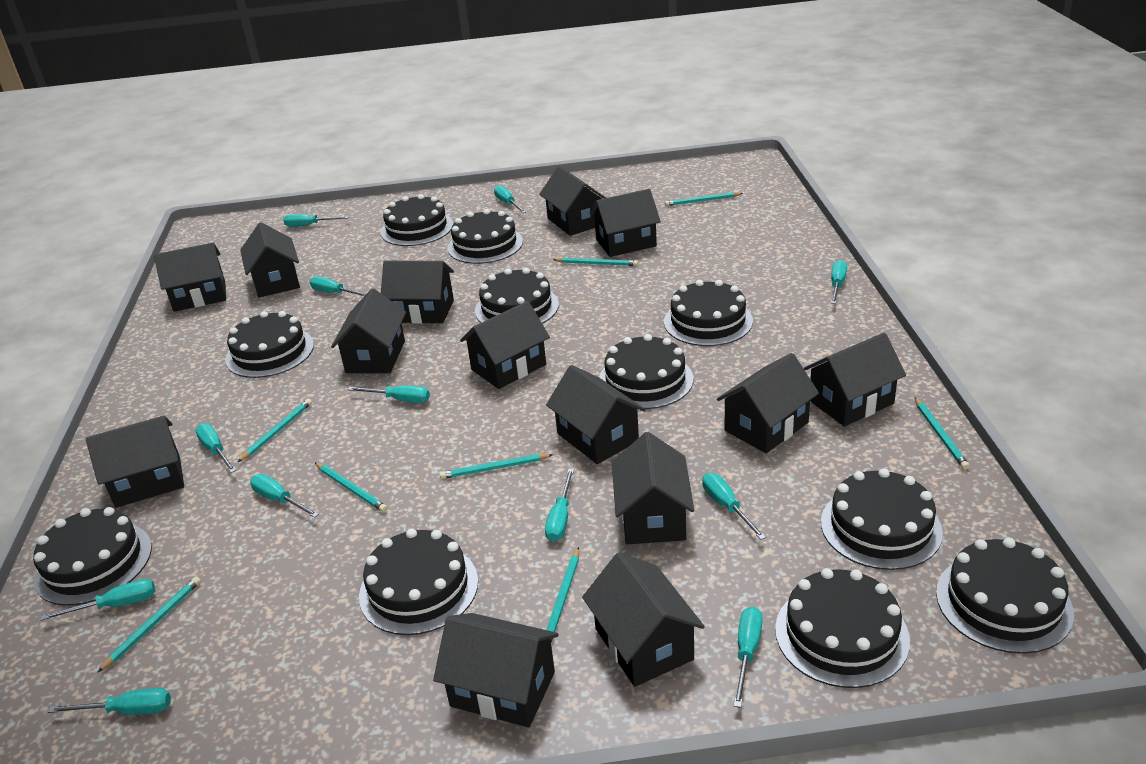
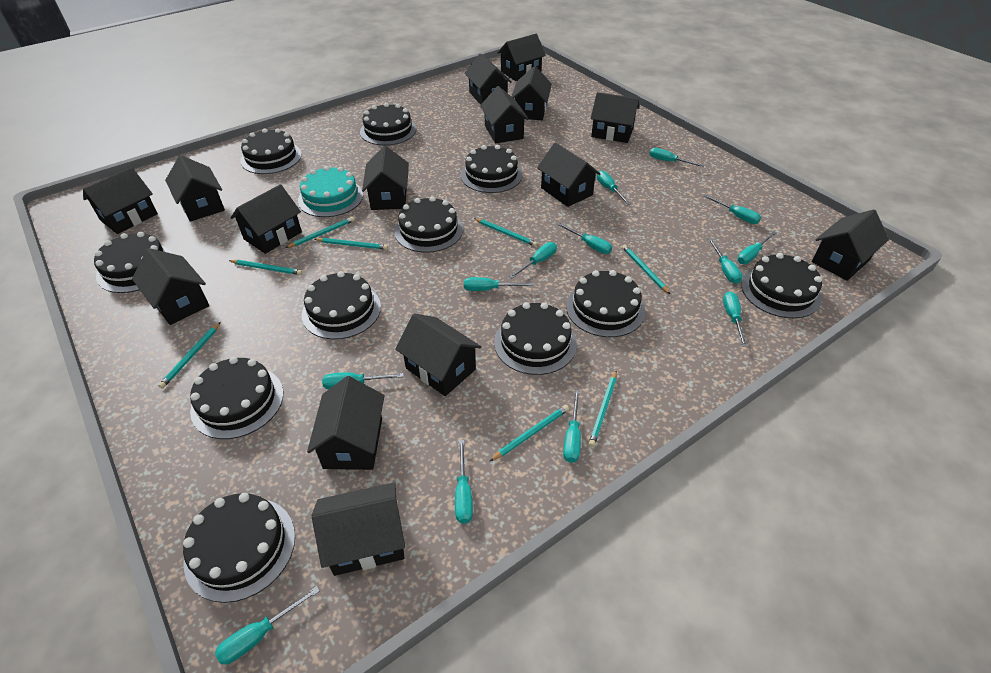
black house: [86,416,184,508] [154,242,226,312] [240,222,300,298] [331,288,406,373] [381,261,454,324] [433,613,559,728] [460,301,550,389] [539,166,606,236] [546,365,645,464] [582,552,705,687] [590,189,661,257] [612,432,694,544] [717,353,819,453] [803,333,906,427] = 14 -> [83,167,158,234] [132,248,209,325] [165,155,225,222] [230,184,302,254] [307,376,385,470] [311,483,405,576] [362,146,409,210] [395,313,481,396] [465,54,512,105] [480,86,529,143] [497,34,546,81] [511,66,552,120] [537,142,600,207] [591,92,640,143] [812,209,889,281] = 15
turquoise cake: none = 0 -> [298,166,363,217] = 1
turquoise screwdriver: [41,579,155,621] [48,688,171,715] [195,423,236,473] [250,474,319,518] [284,214,349,227] [310,276,366,296] [347,385,430,403] [494,185,526,213] [545,469,574,542] [702,473,766,540] [733,607,763,708] [831,260,847,304] = 12 -> [215,586,320,664] [322,372,404,389] [455,440,473,524] [464,277,533,291] [509,242,557,278] [557,223,612,254] [563,390,581,463] [597,170,631,205] [650,148,704,167] [703,195,761,224] [708,238,742,284] [723,291,747,347] [737,231,777,264] = 13

